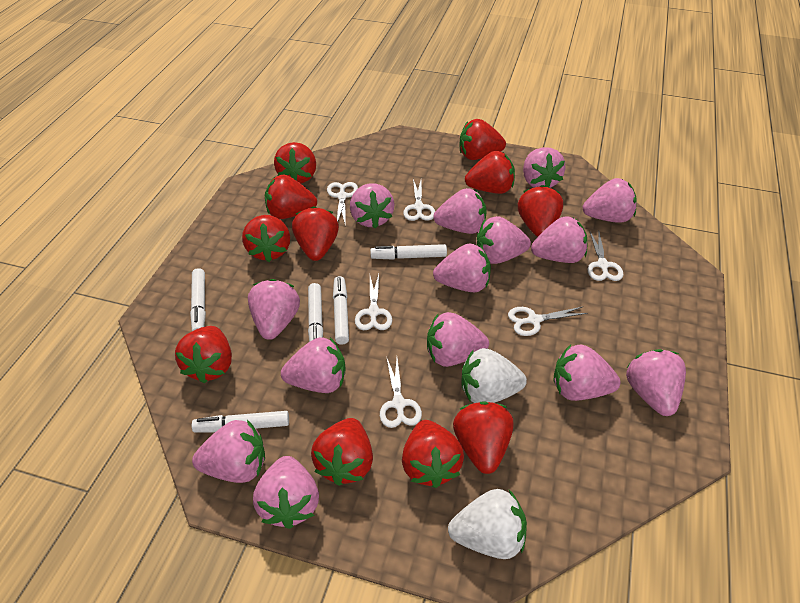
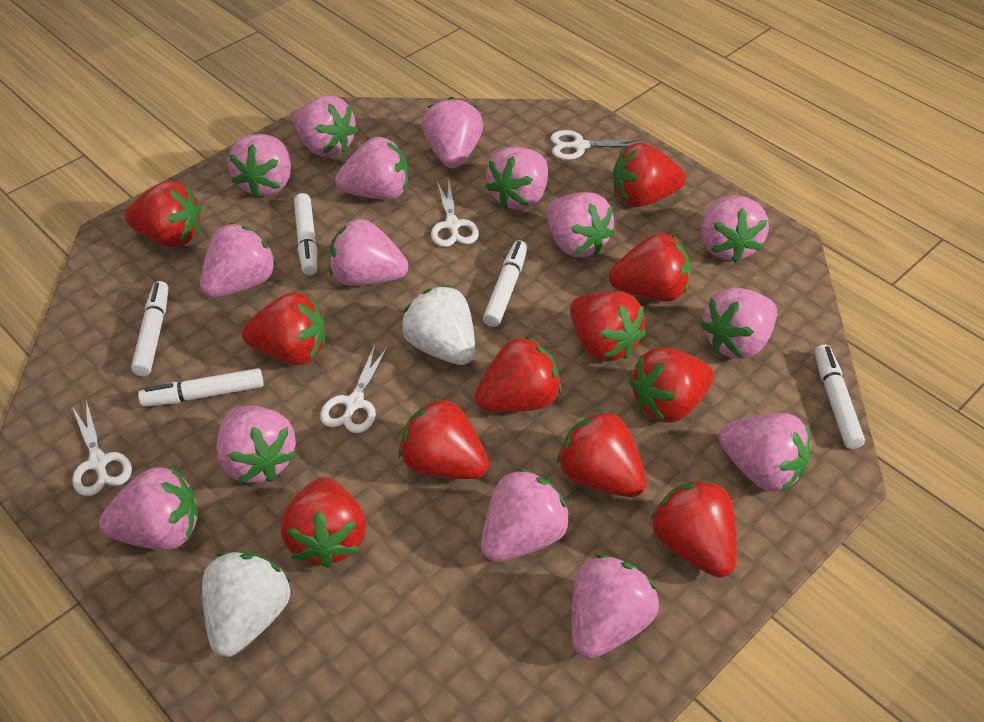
pink strawberry: [192,420,265,483] [248,279,300,340] [253,456,319,529] [281,337,346,393] [350,183,395,229] [427,312,489,367] [433,243,491,292] [434,188,487,234] [477,216,531,264] [523,147,566,188] [531,216,587,263] [553,345,621,401] [583,178,636,223] [626,349,686,416] = 14 -> [99,466,199,550] [200,223,277,297] [216,406,297,483] [228,134,291,198] [293,96,358,157] [329,219,408,286] [335,137,408,200] [422,97,483,168] [481,468,570,562] [485,146,548,210] [547,192,615,257] [571,554,659,659] [700,288,777,359] [701,195,769,263] [718,413,811,492] = 15
white scissors: [327,182,358,223] [355,274,392,330] [380,356,422,428] [403,179,435,221] [508,307,587,336] [588,232,623,281] = 6 -> [72,400,132,496] [320,345,389,433] [431,181,479,247] [550,130,643,160] = 4

